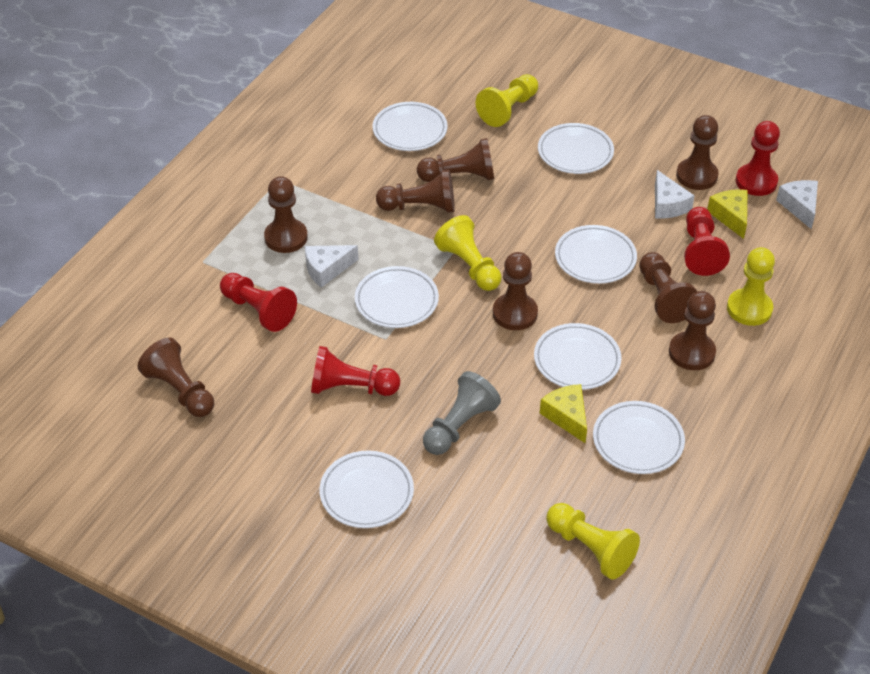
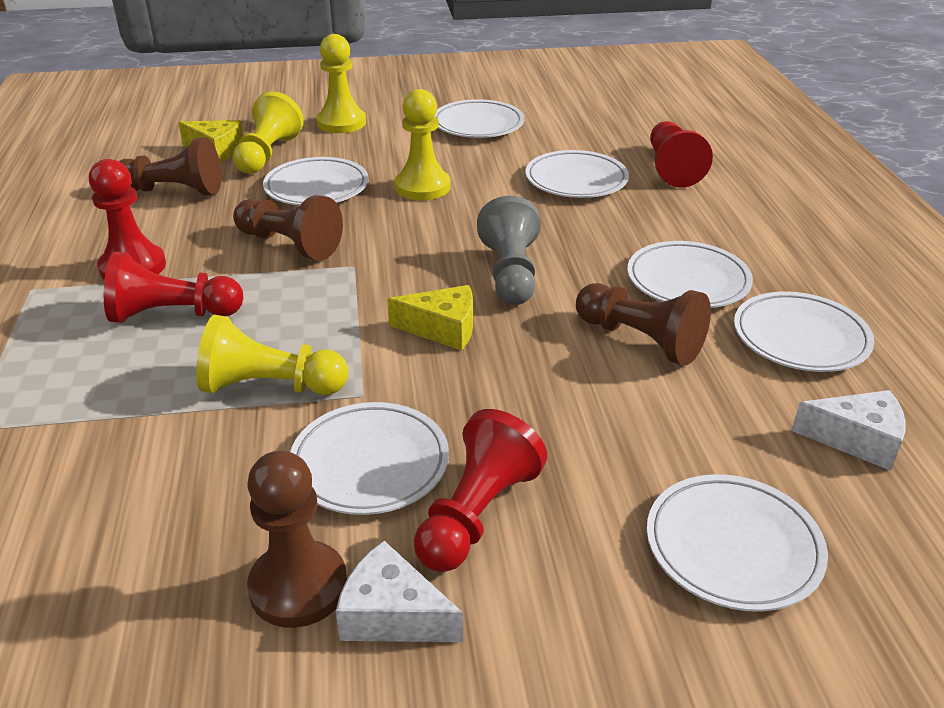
brown pawn: [138,338,214,417] [264,176,308,253] [376,170,455,213] [417,138,494,182] [493,252,538,330] [639,252,698,323] [669,291,716,370] [676,115,719,190] = 8 -> [119,137,221,196] [233,195,343,260] [247,451,347,628] [576,283,711,366] = 4
white cheese: [305,245,359,288] [655,170,695,219] [776,180,818,229] = 3 -> [336,541,463,642] [792,390,906,471] = 2

